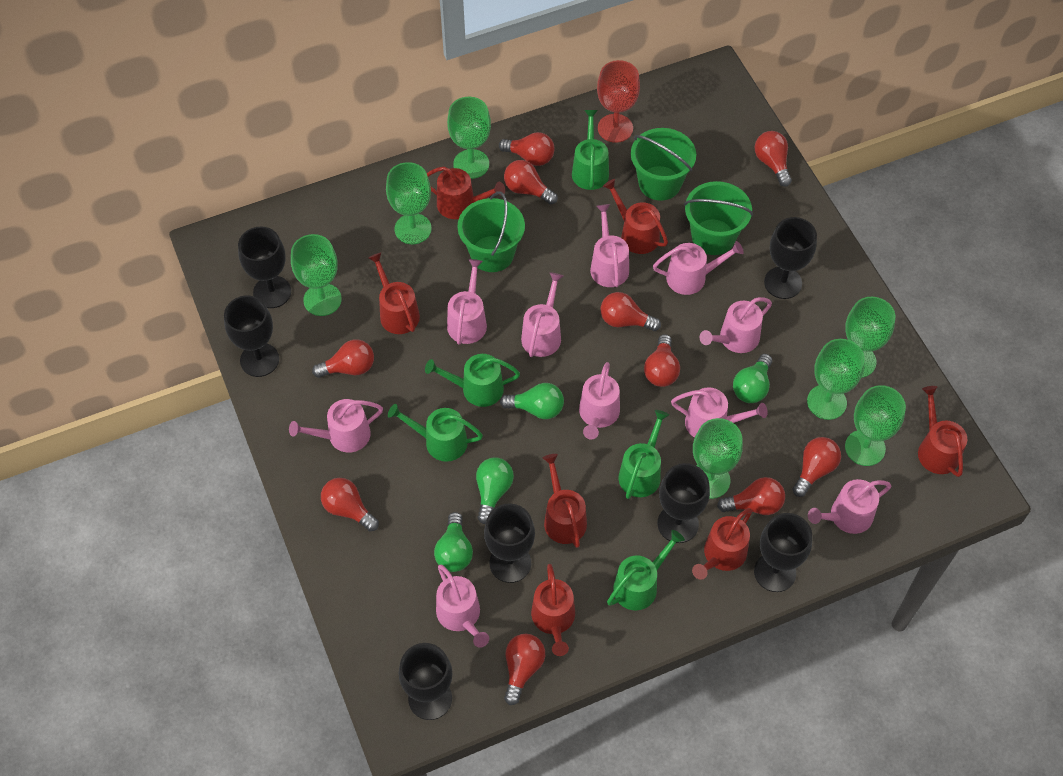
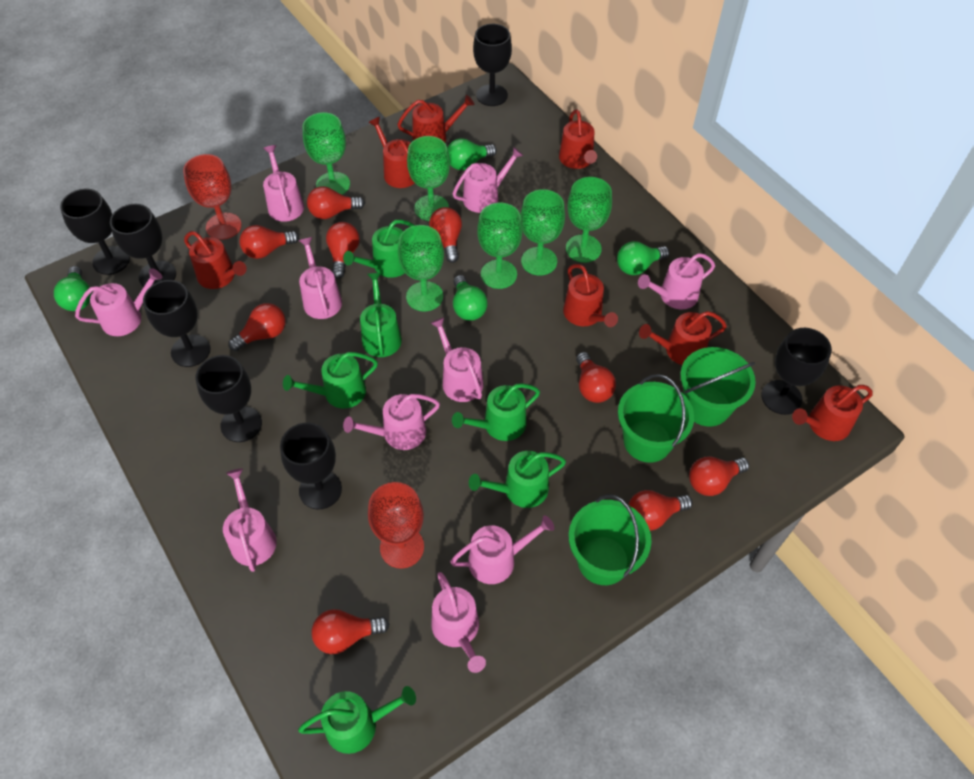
green goblet: [291,234,342,316] [386,162,432,244] [447,97,491,179] [693,418,743,499] [807,339,865,420] [845,297,895,378] [845,385,906,466] = 7 -> [303,112,350,195] [398,225,444,311] [407,136,450,221] [477,203,522,289] [520,189,565,276] [566,177,612,263] = 6
green watering can: [388,404,483,462] [425,354,520,407] [572,110,609,190] [607,530,685,610] [619,410,669,499] = 5 -> [283,352,378,409] [298,686,416,754] [343,220,415,278] [360,273,402,357] [452,383,540,441] [469,451,566,508] = 6
red goblet: [597,60,640,143] = 1 -> [183,154,242,240] [368,482,424,569] = 2
red light bulb: [312,339,374,378] [321,478,379,531] [499,132,554,166] [504,160,558,204] [504,634,545,705] [601,292,661,331] [644,334,680,387] [717,477,785,515] [755,131,792,187] [792,437,841,497] = 10 -> [228,303,286,351] [239,225,299,259] [307,186,365,219] [312,609,389,654] [326,222,360,279] [429,207,462,263] [576,352,616,403] [628,490,693,531] [689,457,749,496] = 9

